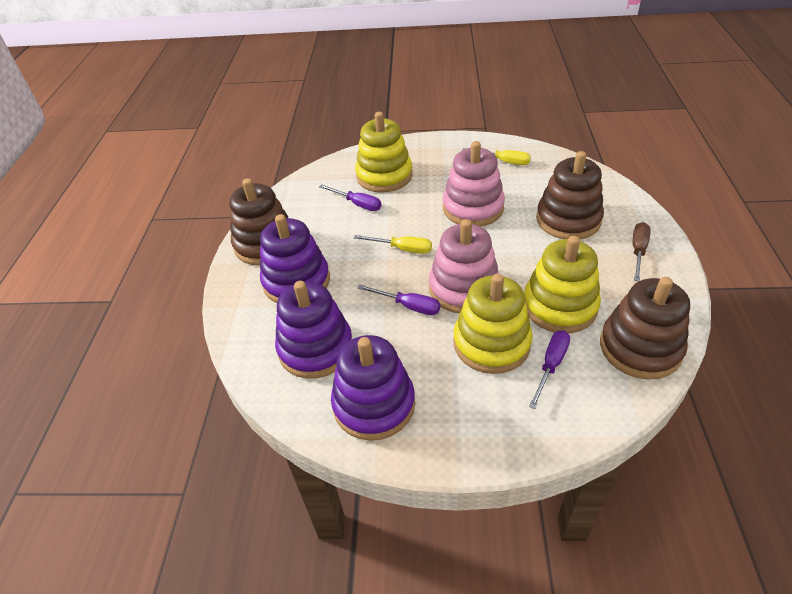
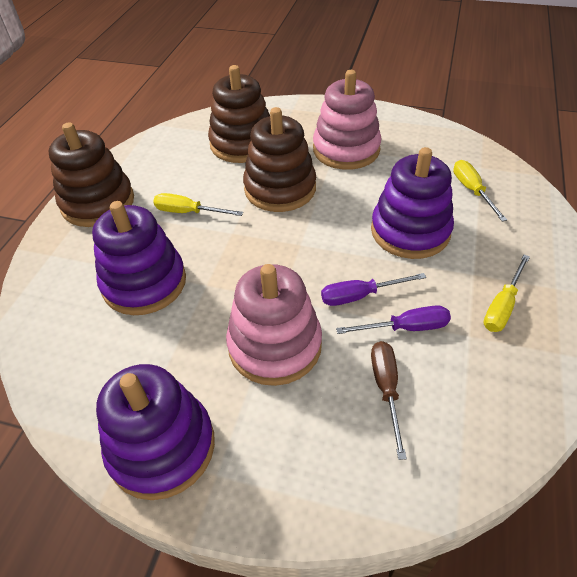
purple screwdriver: [319,184,382,211] [358,285,441,315] [529,331,570,409] = 3 -> [321,273,426,306] [336,305,451,334] = 2
yellow screwdriver: [354,235,432,254] [462,148,531,165] = 2 -> [153,193,243,216] [453,160,507,222] [484,255,530,332] = 3
yellow stacking toy: [355,112,412,193] [453,274,533,374] [524,236,601,333] = 3 -> none = 0

